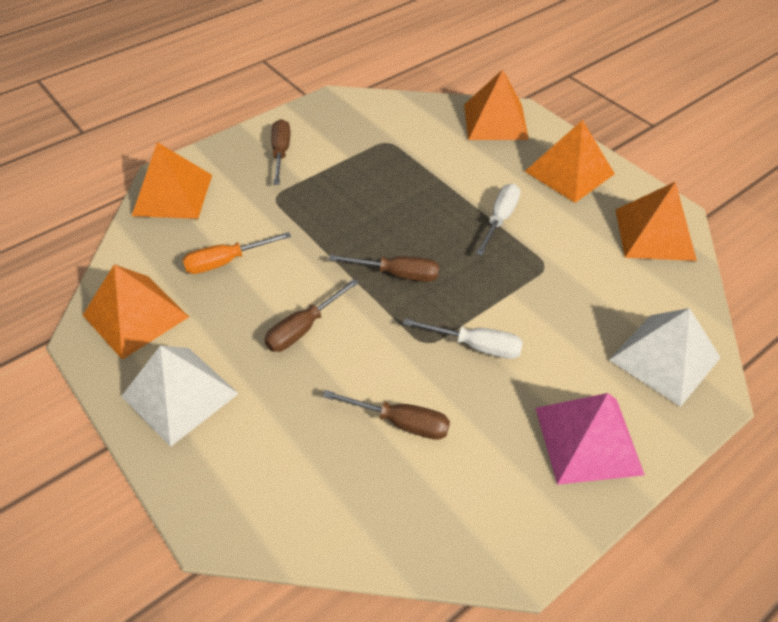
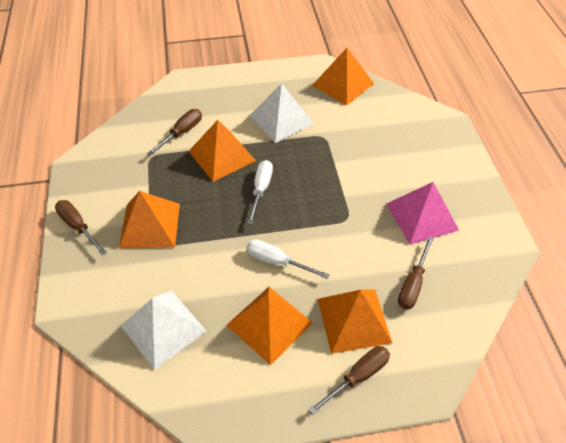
orange screwdriver: [182,232,291,274] = 1 -> none = 0

